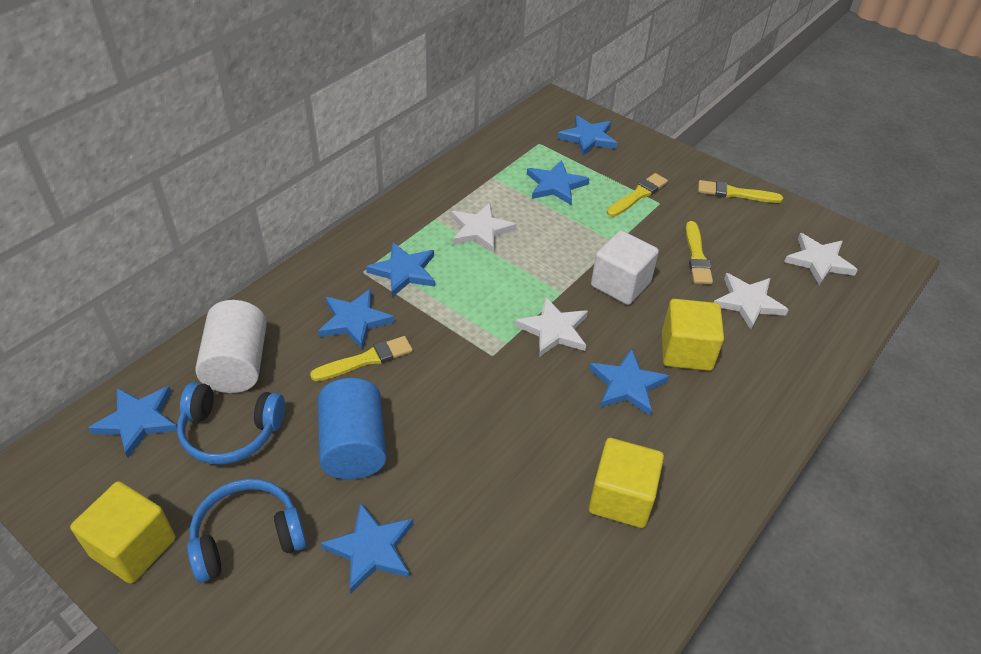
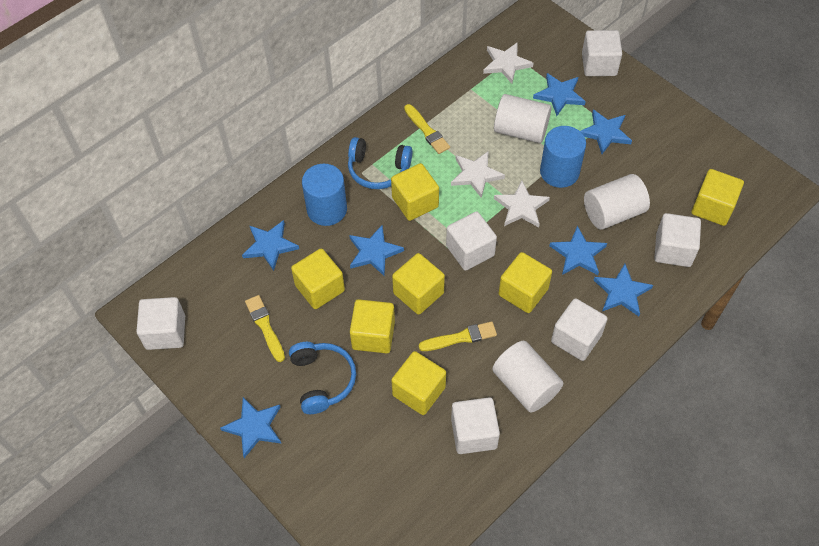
blue cylinder: [318,378,386,479] = 1 -> [302,164,347,226] [540,126,586,188] = 2
white cube: [591,230,659,305] = 1 -> [136,297,185,350] [446,211,497,271] [451,397,500,454] [551,298,608,361] [582,30,622,76] [654,213,701,267] = 6
white cylinder: [195,300,267,393] = 1 -> [492,341,563,412] [494,94,551,143] [584,174,650,230] = 3
white star: [452,203,516,253] [515,296,588,357] [714,273,789,330] [784,233,858,286] = 4 -> [451,151,505,198] [483,42,533,84] [494,180,550,227] = 3
yellow brush: [310,336,413,381] [607,173,668,217] [686,221,713,284] [698,180,783,203] = 4 -> [245,295,285,362] [404,104,450,154] [419,321,497,351] = 3
yellow cube: [70,481,175,584] [589,438,664,528] [662,299,724,371] = 3 -> [291,248,345,309] [350,299,395,353] [391,163,439,221] [391,351,446,415] [392,253,445,315] [499,252,552,313] [691,169,744,226] = 7

